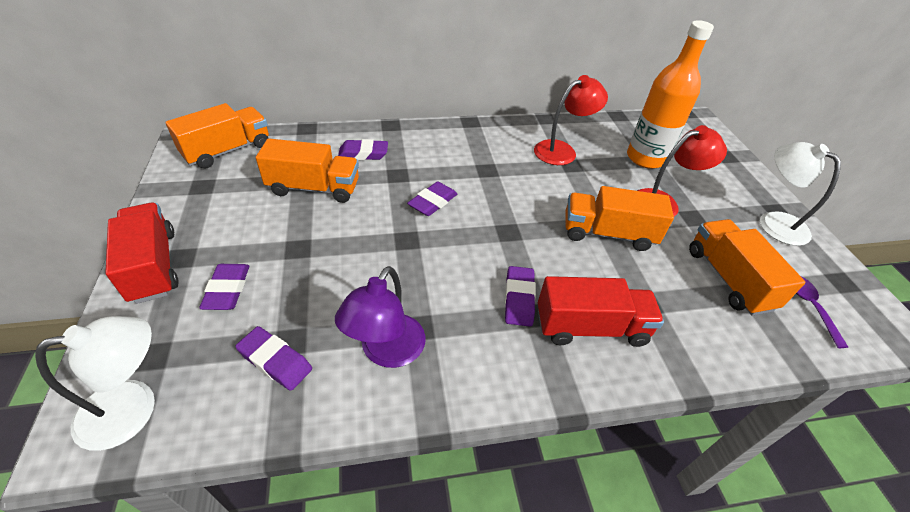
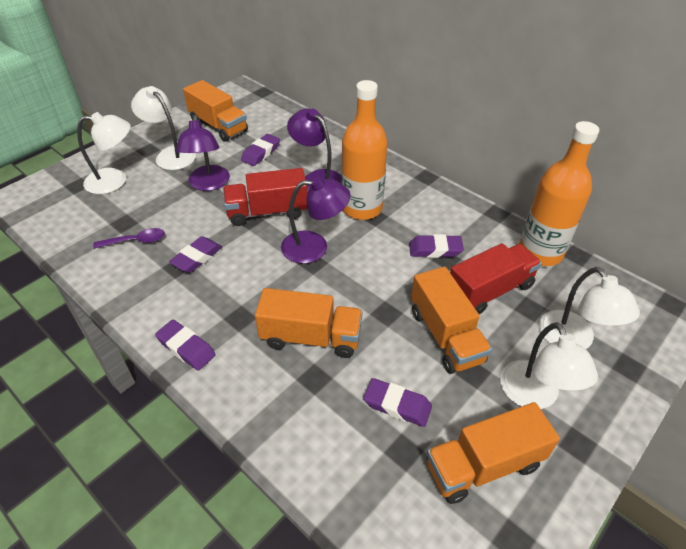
orange bottle: [627,20,714,169] = 1 -> [341,80,388,220] [519,121,599,266] = 2
purple lamp: [335,266,426,368] = 1 -> [176,115,230,191] [281,177,350,264] [287,108,342,191] = 3
red lamp: [534,75,608,165] [637,125,727,216] = 2 -> none = 0
white lamp: [35,316,155,451] [760,142,841,246] = 2 -> [77,112,131,194] [131,86,196,170] [500,322,598,409] [539,267,640,349] = 4

